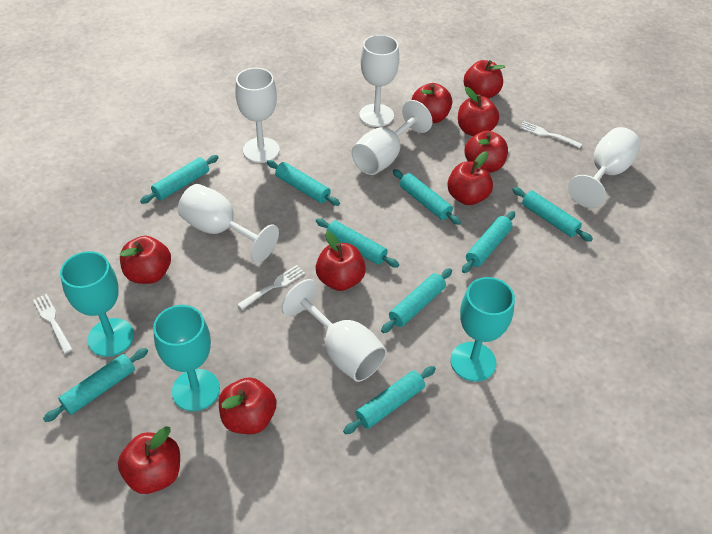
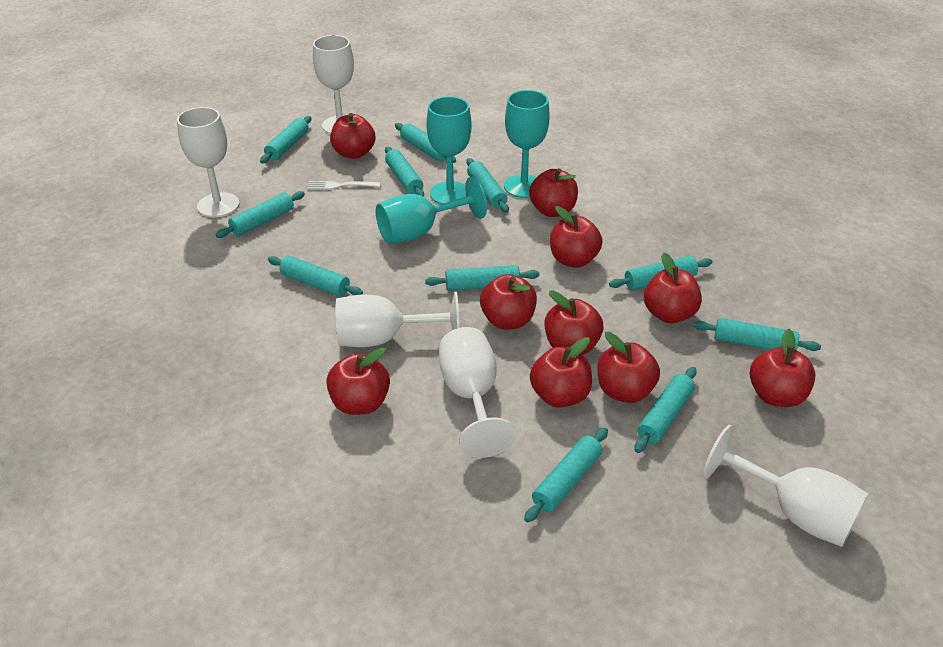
red apple: [118,426,180,494] [120,236,171,284] [219,377,276,434] [316,231,366,291] [412,83,452,123] [447,151,493,205] [458,87,499,136] [463,60,505,98] [464,131,508,173] = 9 -> [326,348,390,415] [330,113,376,159] [480,274,537,330] [529,168,578,217] [530,337,592,408] [545,290,604,355] [550,206,603,268] [597,332,660,403] [644,253,702,323] [750,329,815,407] = 10
turquoise rolling pin: [43,348,148,422] [140,155,219,204] [267,160,340,206] [316,218,399,268] [343,366,436,434] [381,268,452,333] [393,169,461,225] [462,211,515,273] [512,187,593,242] = 9 -> [215,191,305,238] [260,116,311,164] [268,256,363,296] [385,147,424,197] [395,123,456,163] [425,265,540,291] [466,158,509,213] [524,428,608,522] [609,256,713,290] [634,367,697,453] [693,318,821,351] = 11
white fork: [33,294,73,354] [237,265,305,310] [519,121,582,148] = 3 -> [307,181,381,189] = 1
white goblet: [178,184,279,263] [235,68,280,163] [282,279,387,382] [351,100,432,175] [359,35,399,127] [568,127,641,208] = 6 -> [177,107,240,217] [313,35,354,134] [336,292,459,347] [439,327,516,458] [703,425,869,547] = 5

